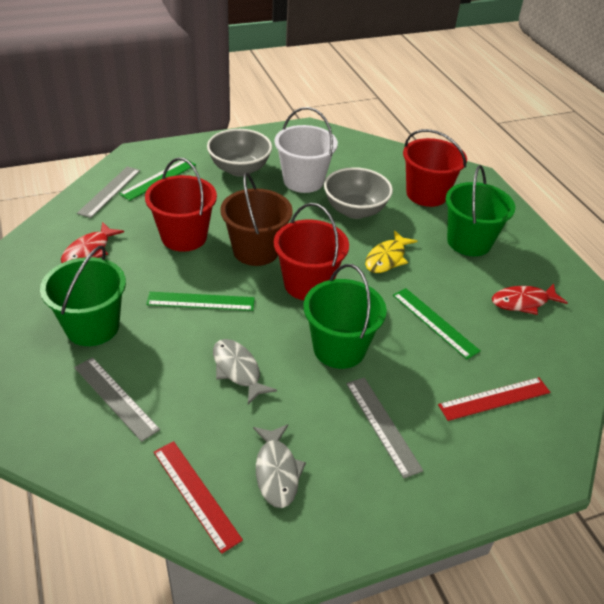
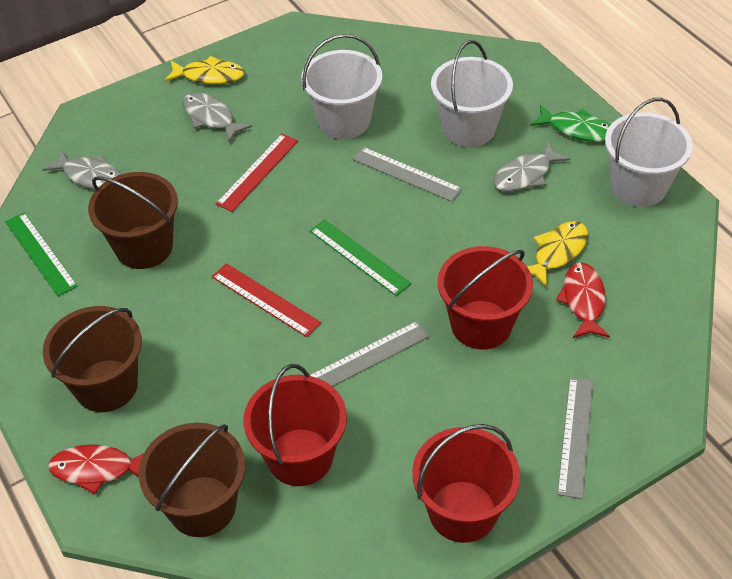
brown bucket: [220,172,293,266] = 1 -> [43,306,142,412] [88,172,178,269] [138,423,245,537] = 3
green bucket: [40,245,126,346] [303,264,387,369] [446,165,515,256] = 3 -> none = 0
green fish: none = 0 -> [530,105,610,142] = 1
green ruler: [119,161,196,201] [146,292,255,311] [393,288,481,360] = 3 -> [5,213,78,296] [310,219,411,296] = 2
grey bowl: [207,129,272,177] [324,167,393,219] = 2 -> none = 0
grey fish: [213,339,277,405] [253,424,306,508] = 2 -> [42,149,122,190] [183,92,252,143] [493,142,570,192] = 3
white bucket: [274,107,338,193] = 1 -> [301,34,382,139] [431,40,513,147] [605,98,693,207] = 3
yellow fish: [365,230,417,273] = 1 -> [165,56,245,84] [527,221,588,288] = 2

